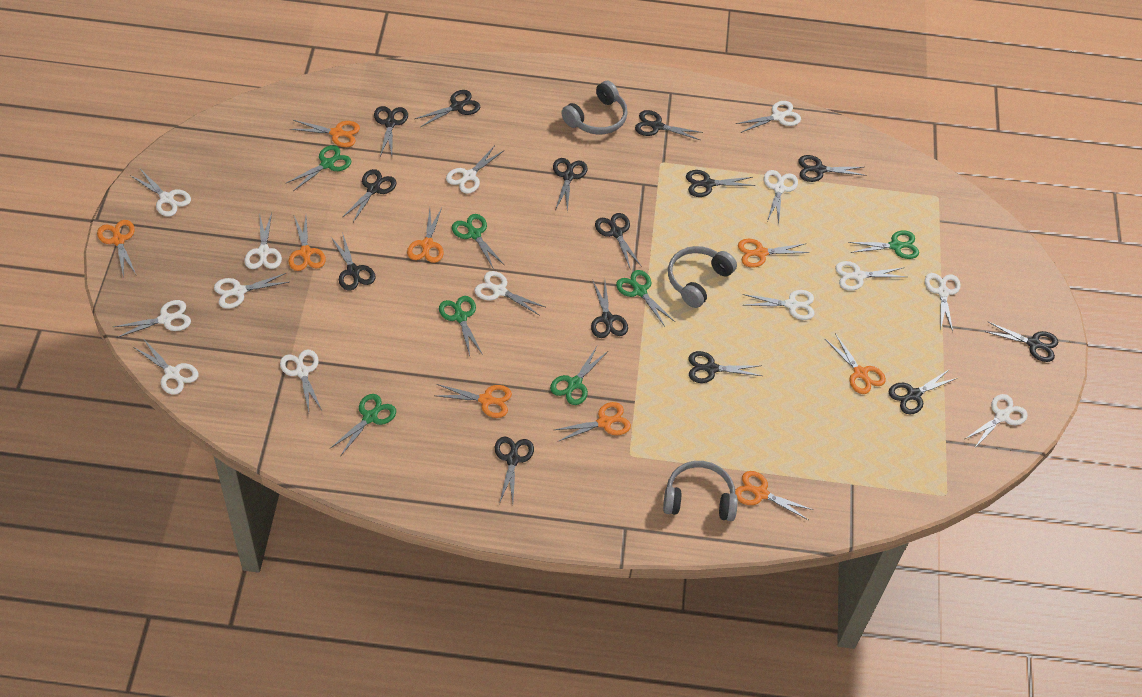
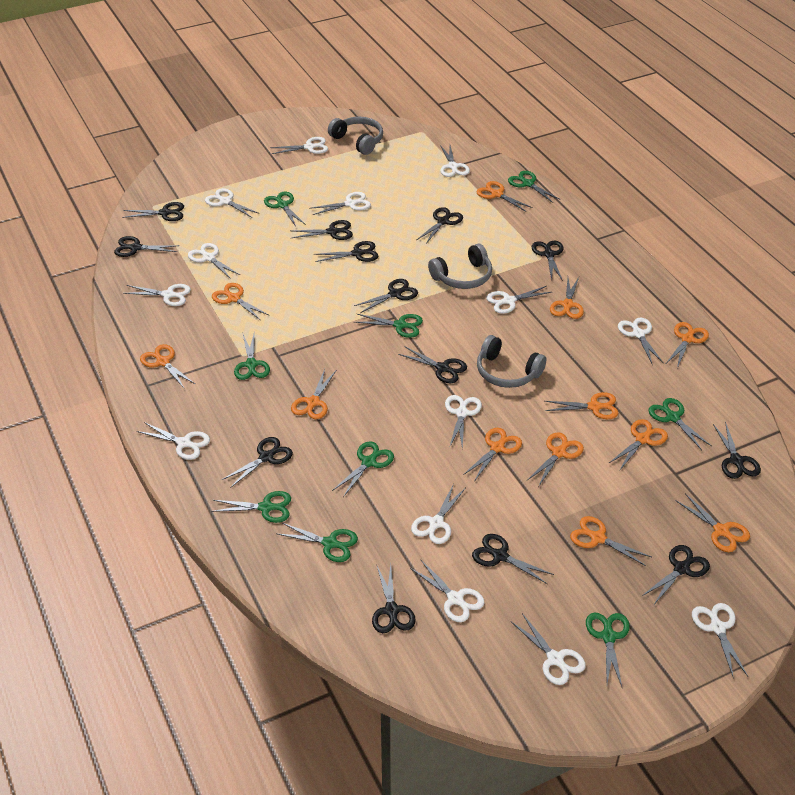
black scissors: [331,232,375,291] [342,169,397,222] [374,106,408,156] [415,90,480,127] [495,437,534,504] [553,158,588,212] [591,279,628,338] [595,213,642,268] [635,110,703,140] [686,170,755,197] [688,351,762,383] [798,155,867,182] [889,369,957,414] [984,321,1058,362] = 14 -> [114,236,180,257] [122,202,184,221] [222,437,293,488] [292,220,353,240] [314,241,378,262] [354,279,418,313] [372,564,416,633] [398,347,467,383] [417,207,463,244] [472,534,554,584] [531,241,563,281] [642,545,710,604] [713,421,761,479] = 13
green scissors: [286,145,351,191] [331,394,396,455] [439,296,483,356] [452,214,504,269] [550,346,608,405] [616,270,675,327] [848,230,919,259] = 7 -> [211,491,291,523] [234,331,270,380] [264,192,306,227] [278,522,358,562] [332,441,394,497] [354,314,423,338] [508,171,561,203] [586,613,630,687] [649,398,712,450] = 9
orange scissors: [97,220,137,278] [289,216,326,271] [290,120,360,147] [407,208,444,263] [434,384,512,418] [554,402,631,442] [735,471,813,520] [738,239,810,268] [825,333,886,394] = 9 -> [140,344,195,389] [212,283,269,320] [291,369,336,419] [463,428,522,482] [476,181,533,212] [527,432,584,487] [545,392,619,419] [550,277,584,319] [570,516,651,566] [608,419,668,470] [666,322,709,368] [676,493,750,552] = 12

